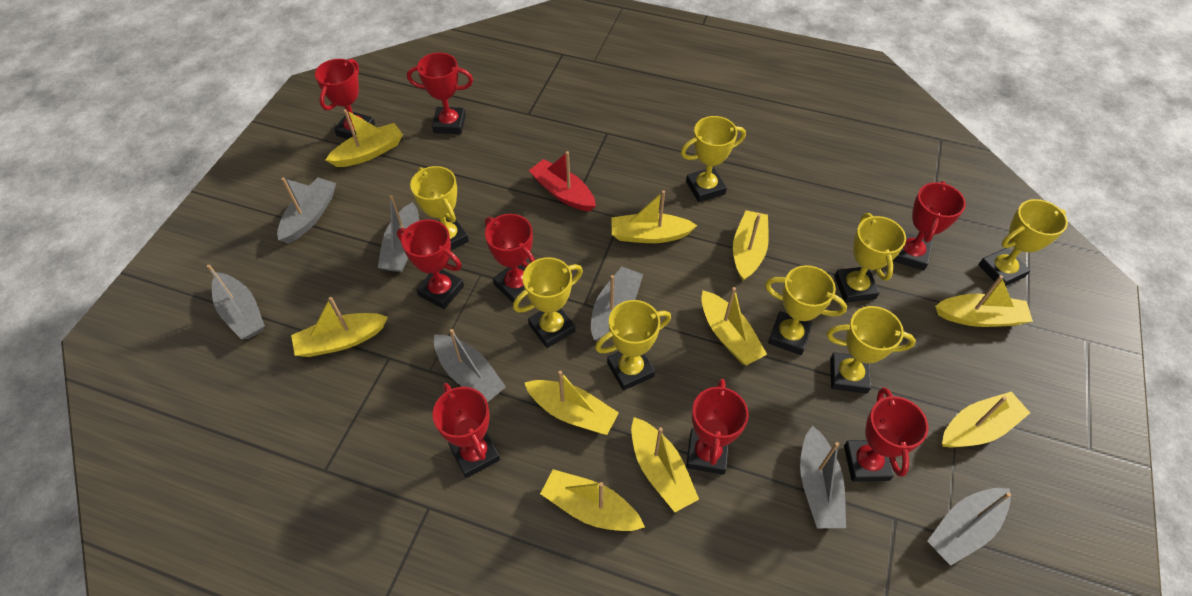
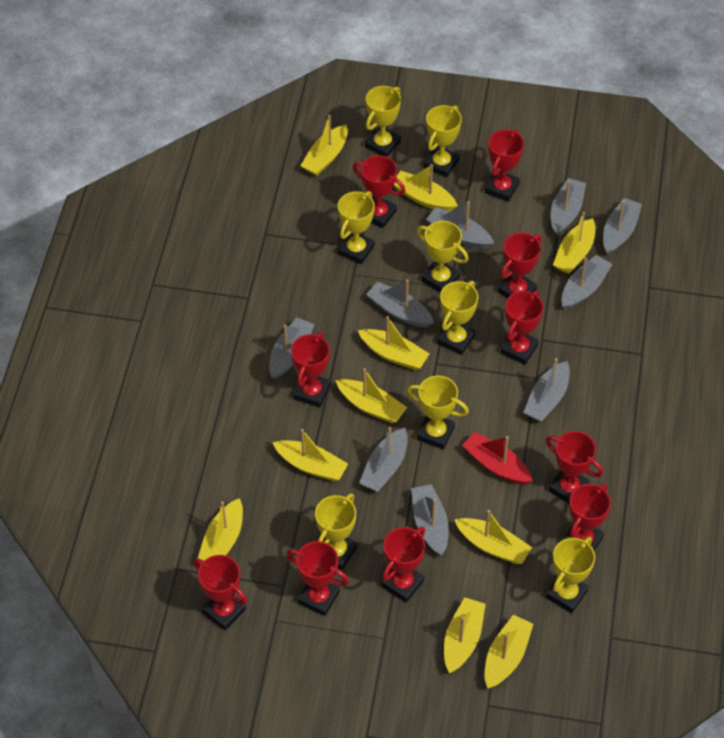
grey boat: [207,265,265,339] [277,177,336,244] [378,195,419,272] [434,329,506,403] [591,266,643,341] [800,426,846,528] [927,488,1011,566] = 7 -> [269,318,315,379] [359,427,408,492] [366,279,434,327] [411,484,449,556] [426,201,494,249] [523,358,570,422] [551,178,586,236] [562,255,613,310] [603,198,642,255] = 9
red trophy: [315,59,375,139] [397,219,464,309] [407,52,473,134] [432,383,500,478] [485,214,535,302] [686,379,749,475] [844,387,929,482] [892,181,966,271] = 8 -> [193,555,247,630] [286,541,349,616] [291,332,331,407] [353,155,405,228] [382,527,425,603] [485,129,524,202] [498,233,541,298] [500,290,544,365] [546,431,603,504] [563,483,611,550] = 10

